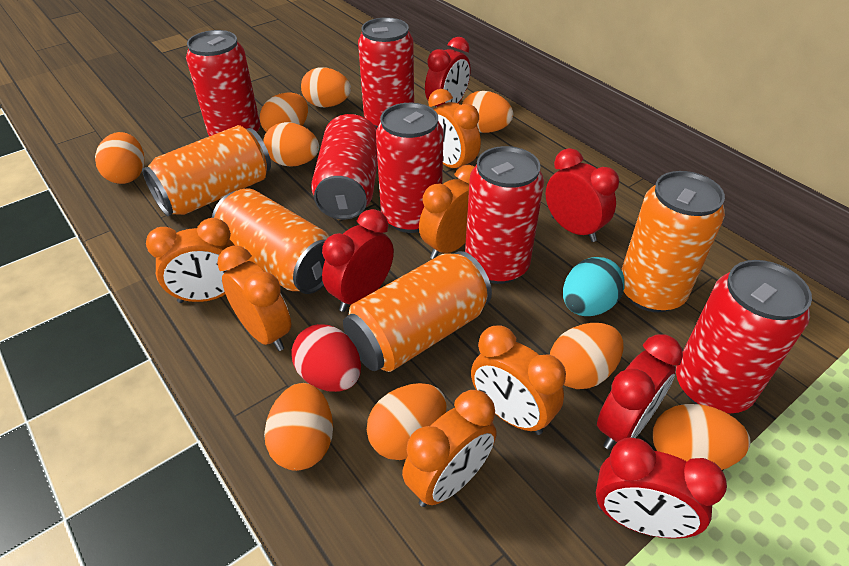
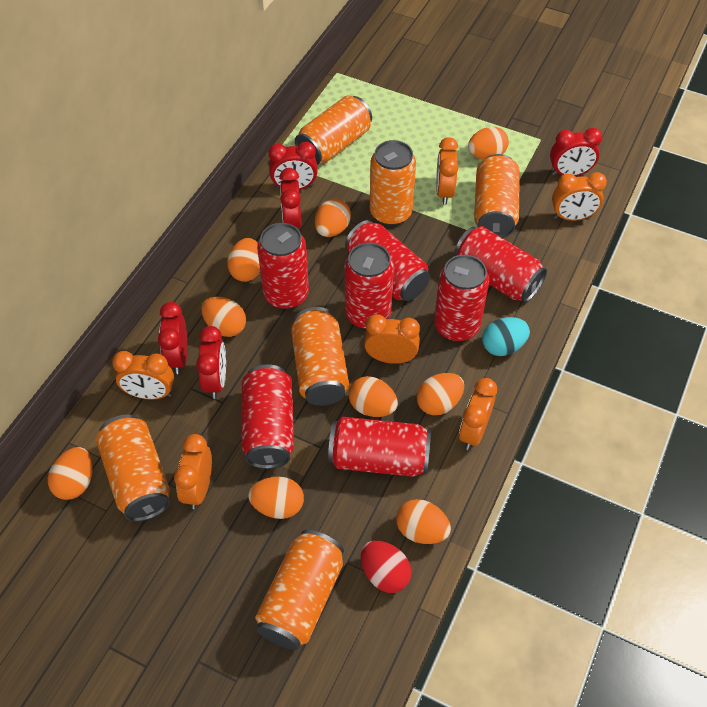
orange can: [142,125,271,216] [212,188,329,294] [343,251,492,372] [621,171,725,312] = 4 -> [96,414,170,522] [255,530,344,650] [291,307,349,406] [295,96,372,165] [370,140,416,226] [474,154,520,238] = 6
red can: [186,30,260,136] [311,114,378,219] [358,17,414,128] [376,103,444,233] [465,146,544,284] [676,260,812,413] = 6 -> [242,364,294,469] [257,223,309,309] [328,417,431,477] [344,243,394,329] [345,220,430,301] [434,255,489,341] [454,226,547,303] = 7

